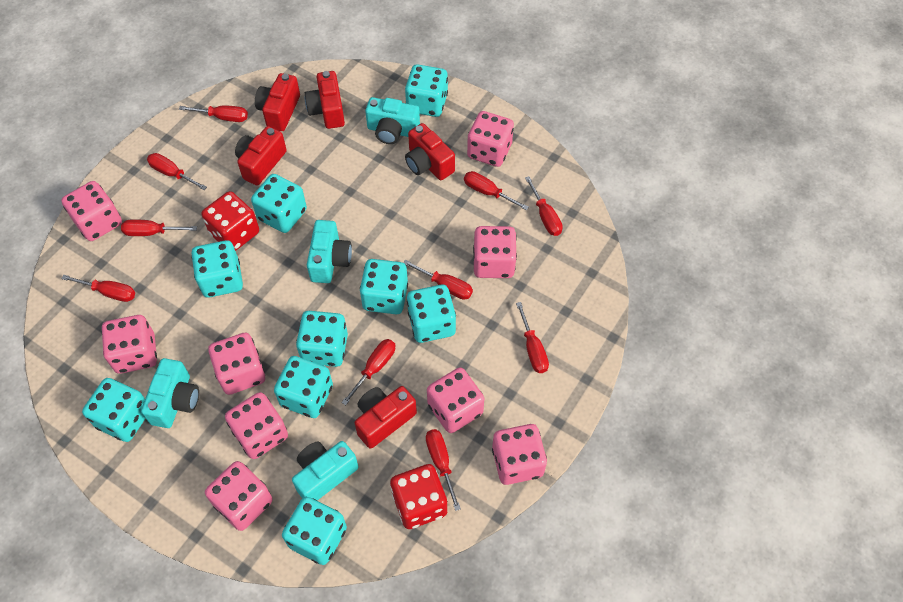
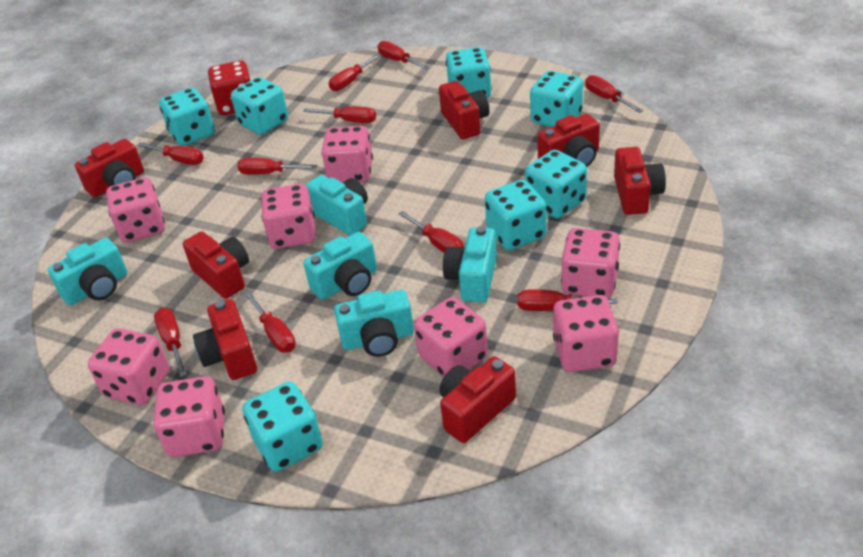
pink dice: [61,181,122,241] [102,315,157,374] [205,461,273,531] [208,333,265,395] [225,392,288,459] [427,367,484,433] [467,111,514,167] [473,226,517,278] [492,424,547,485] = 9 -> [88,328,170,405] [106,178,165,243] [153,376,225,457] [261,184,316,249] [321,126,373,183] [414,297,488,377] [553,295,619,372] [561,228,620,298] = 8
red camera: [235,126,287,185] [255,73,300,131] [305,71,345,129] [355,386,417,449] [405,123,455,180] = 5 -> [75,139,144,197] [183,231,249,299] [193,299,257,380] [439,81,489,139] [439,356,516,443] [537,114,600,167] [614,147,666,215] = 7
red dice: [201,191,259,251] [390,464,447,529] = 2 -> [208,60,251,115] = 1
turquoise camera: [141,358,199,428] [292,441,359,500] [307,220,352,283] [365,97,420,144] = 4 -> [48,238,128,305] [303,232,377,300] [306,175,368,235] [334,290,414,357] [443,226,497,302] = 5
turquoise dice: [82,378,146,442] [192,240,243,298] [251,174,307,233] [274,356,333,418] [282,497,347,565] [296,311,348,367] [360,259,408,314] [405,64,448,117] [407,285,456,343] = 9 -> [159,88,215,146] [231,77,288,135] [243,382,323,472] [446,47,492,98] [485,180,547,250] [525,150,587,219] [530,71,583,127] = 7

